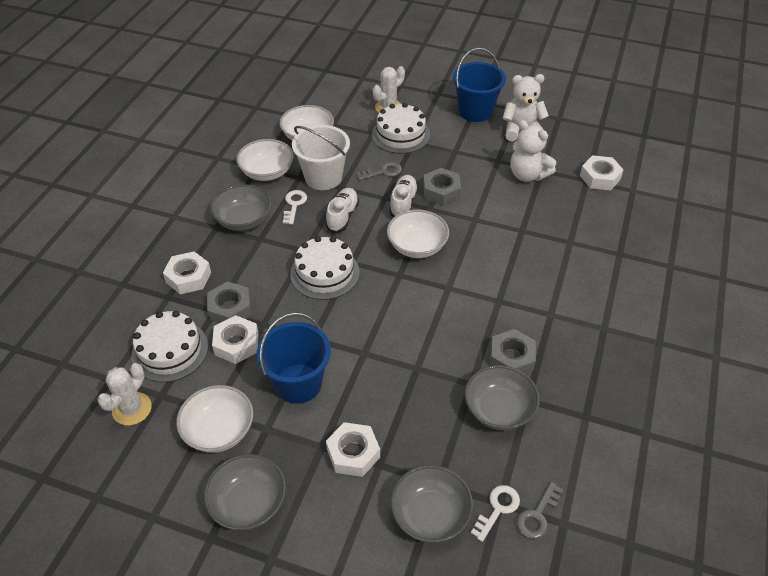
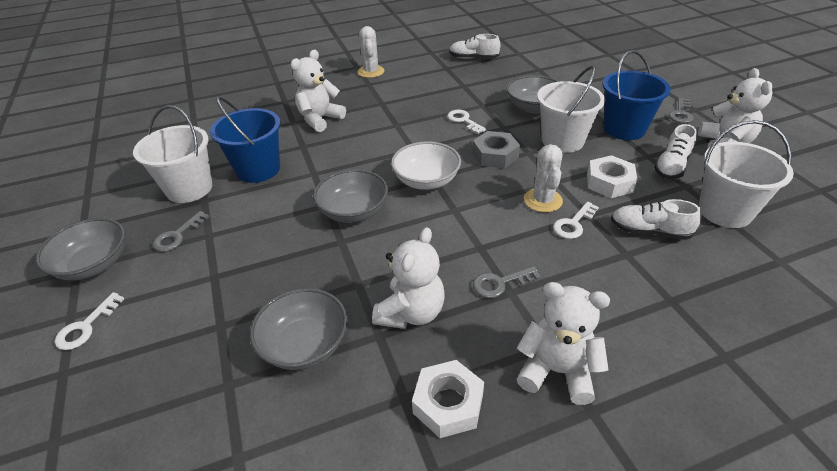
grey key: [356,162,402,181] [516,482,563,539] = 2 -> [152,211,209,252] [473,266,541,298] [669,98,693,123] = 3
grey nut: [207,281,251,323] [423,168,461,205] [490,329,536,373] = 3 -> [473,131,520,168] = 1
white bowl: [176,385,253,453] [236,139,294,181] [280,105,334,140] [387,210,449,258] = 4 -> [391,141,461,190] = 1
white bucket: [292,125,350,190] = 1 -> [133,105,212,203] [537,66,605,153] [699,120,794,228] = 3
white cake: [132,311,208,382] [290,236,360,300] [372,103,430,154] = 3 -> none = 0
white key: [283,190,307,225] [471,485,520,542] = 2 -> [55,292,124,350] [447,110,486,134] [553,202,599,239] = 3
white nut: [163,251,211,294] [212,315,258,364] [326,422,380,477] [580,155,624,190] = 4 -> [412,360,484,438] [587,155,637,198] = 2
white shoe: [325,188,359,233] [389,175,418,217] = 2 -> [449,34,500,59] [611,199,702,240] [654,124,697,179] = 3
white teddy bear: [502,74,549,141] [510,120,556,182] = 2 -> [290,50,346,132] [372,227,445,329] [517,282,610,405] [698,68,773,148] = 4

